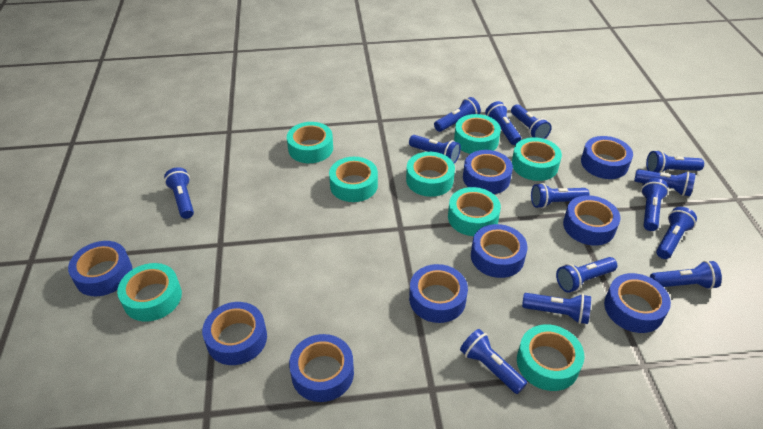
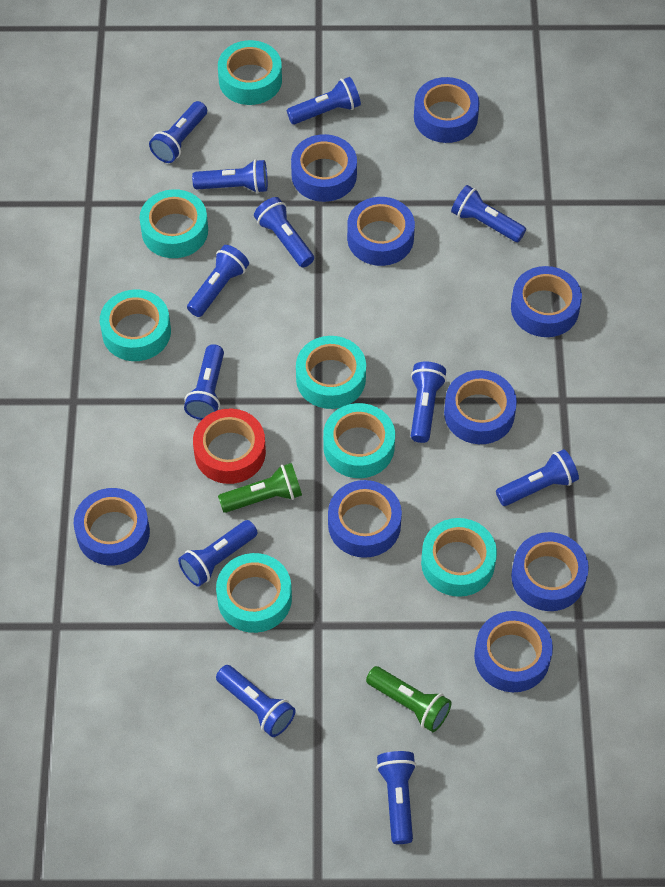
blue flashlight: [164,167,194,219] [409,135,461,163] [434,97,481,132] [460,329,527,394] [485,101,521,145] [511,104,552,139] [522,293,591,324] [531,183,590,208] [556,257,617,293] [634,169,695,196] [641,178,668,231] [646,150,704,173] [650,261,722,289] [656,207,697,259] = 14 -> [149,101,207,163] [178,520,258,587] [184,344,224,420] [187,245,249,317] [192,159,268,193] [216,665,296,737] [254,197,314,268] [287,77,361,125] [376,751,416,844] [411,362,447,443] [451,185,526,242] [496,449,579,506] = 12
green flashlight: none = 0 -> [218,463,302,513] [366,666,452,732] = 2
red tape: none = 0 -> [193,409,266,484] = 1
turquoise tape: [117,263,182,322] [287,122,333,163] [329,157,378,202] [406,152,455,197] [448,187,501,236] [454,114,501,154] [512,137,562,181] [517,324,584,391] = 8 -> [100,290,171,361] [140,189,208,258] [216,553,292,633] [218,40,282,105] [296,336,366,409] [323,403,395,478] [421,518,497,597] = 7

